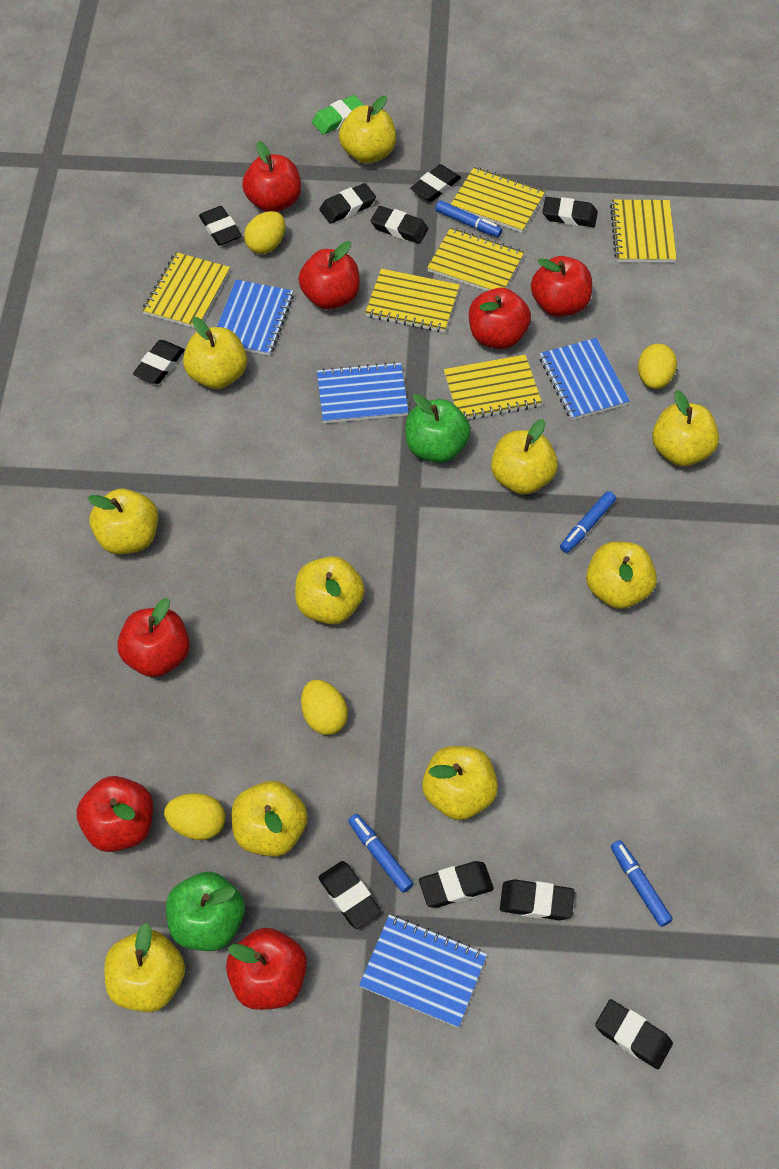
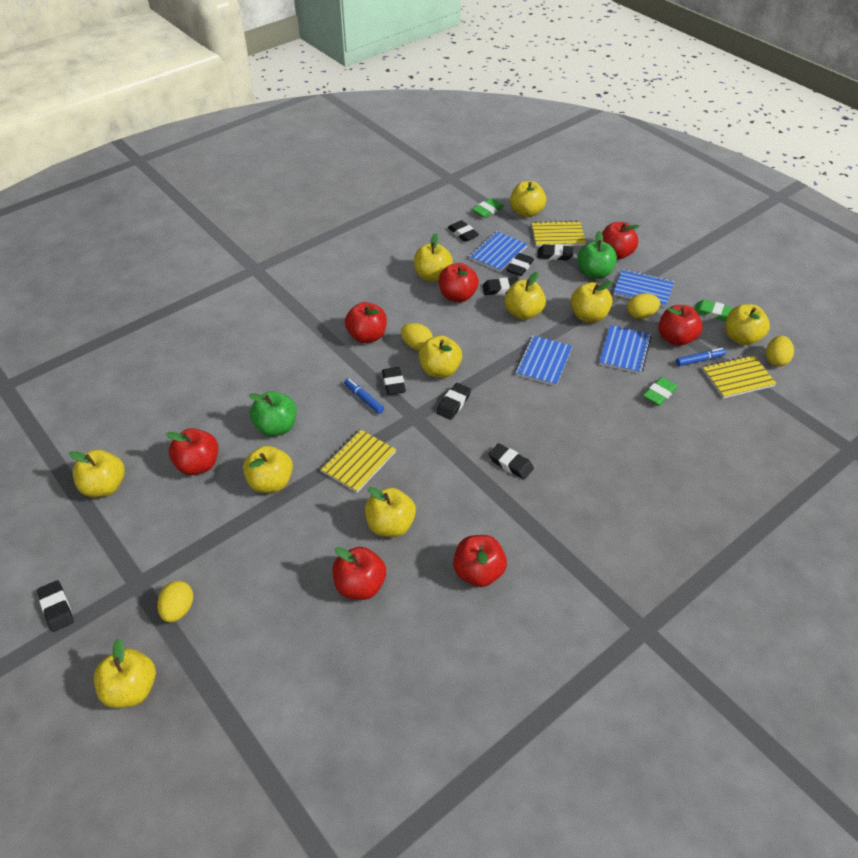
black eraser: [133,340,185,384] [199,206,242,246] [318,861,381,929] [319,183,376,224] [371,206,428,244] [410,164,461,202] [419,861,494,908] [500,879,574,920] [542,197,598,227] [595,999,673,1069] = 10 -> [37,580,74,632] [382,367,406,395] [436,383,471,420] [448,220,479,242] [482,278,519,295] [489,443,534,480] [506,253,534,276] [537,244,573,260] = 8
blue marker: [348,814,414,893] [435,200,502,237] [560,491,616,553] [611,840,673,927] = 4 -> [344,378,384,414] [676,348,726,366] = 2
green eraser: [312,95,364,135] = 1 -> [472,198,504,218] [643,377,678,406] [694,300,733,321] = 3
yellow notebook: [142,252,230,328] [365,269,460,333] [427,228,524,291] [444,355,542,420] [451,167,545,233] [610,200,677,262] = 6 -> [320,429,396,493] [531,220,586,247] [702,354,777,399] = 3

